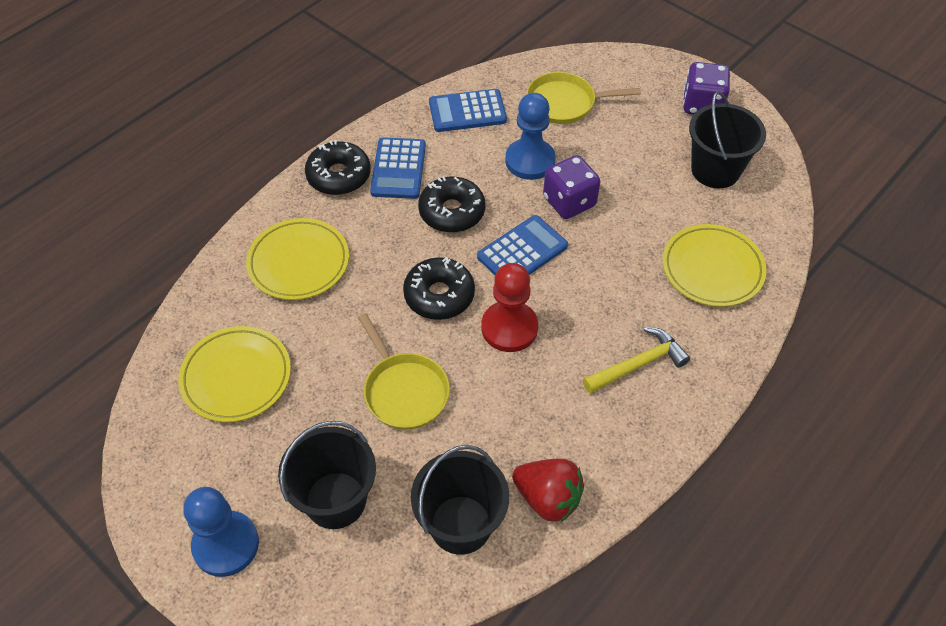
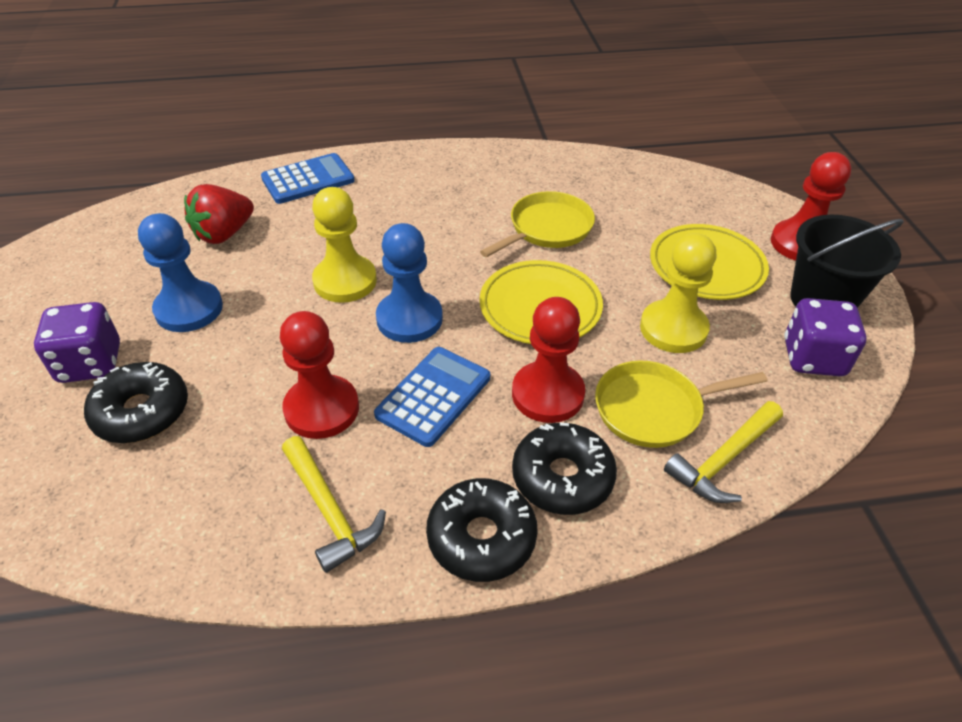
black bucket: [278,421,376,529] [411,445,509,555] [689,91,766,188] = 3 -> [790,215,904,308] = 1
blue calculator: [370,137,426,199] [429,89,507,132] [477,215,568,275] = 3 -> [261,153,355,204] [374,347,490,447] = 2
red pawn: [482,263,538,352] = 1 -> [280,311,359,439] [512,297,585,423] [771,152,851,261] = 3
yellow hammer: [583,327,690,394] = 1 -> [282,436,386,573] [664,401,783,503] = 2
yellow pawn: none = 0 -> [312,187,377,303] [640,233,716,353] = 2
yellow plate: [178,326,291,422] [246,218,349,300] [662,224,767,307] = 3 -> [479,260,603,344] [650,224,769,300] = 2

